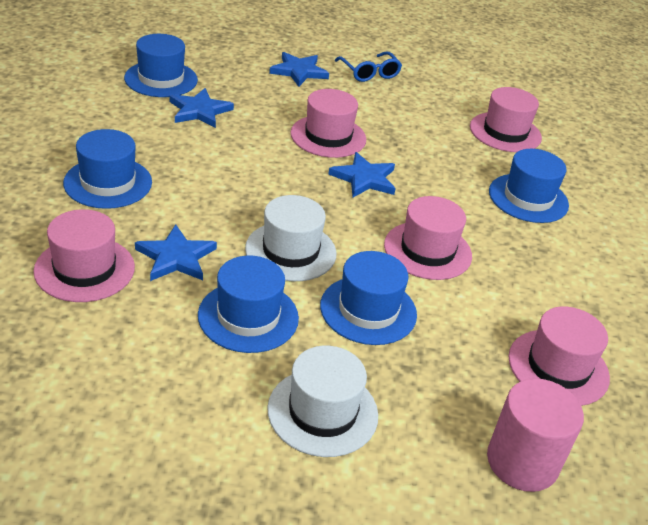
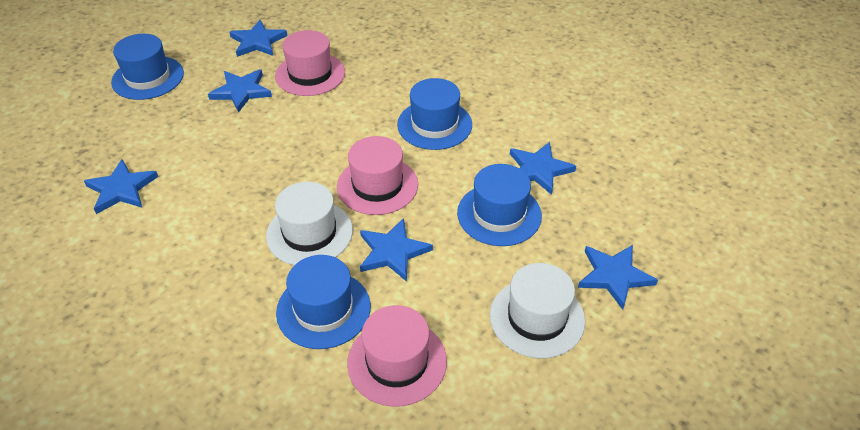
blue glasses: [335,51,402,82] = 1 -> none = 0
blue hat: [63,129,152,209] [124,34,198,97] [198,256,299,353] [320,251,417,345] [489,149,569,223] = 5 -> [111,34,184,100] [276,255,371,349] [397,78,472,150] [457,164,542,246] = 4
blue star: [135,224,217,281] [169,88,234,128] [269,52,329,87] [328,152,396,197] = 4 -> [84,159,158,214] [208,69,272,113] [229,20,288,57] [360,218,433,282] [510,142,576,195] [578,245,658,309] = 6
pink cylinder: [487,378,584,492] = 1 -> none = 0
pink hat: [33,209,135,302] [290,89,366,158] [384,196,472,280] [470,87,542,152] [509,306,610,406] = 5 -> [275,30,345,96] [337,136,418,215] [347,305,447,407] = 3

